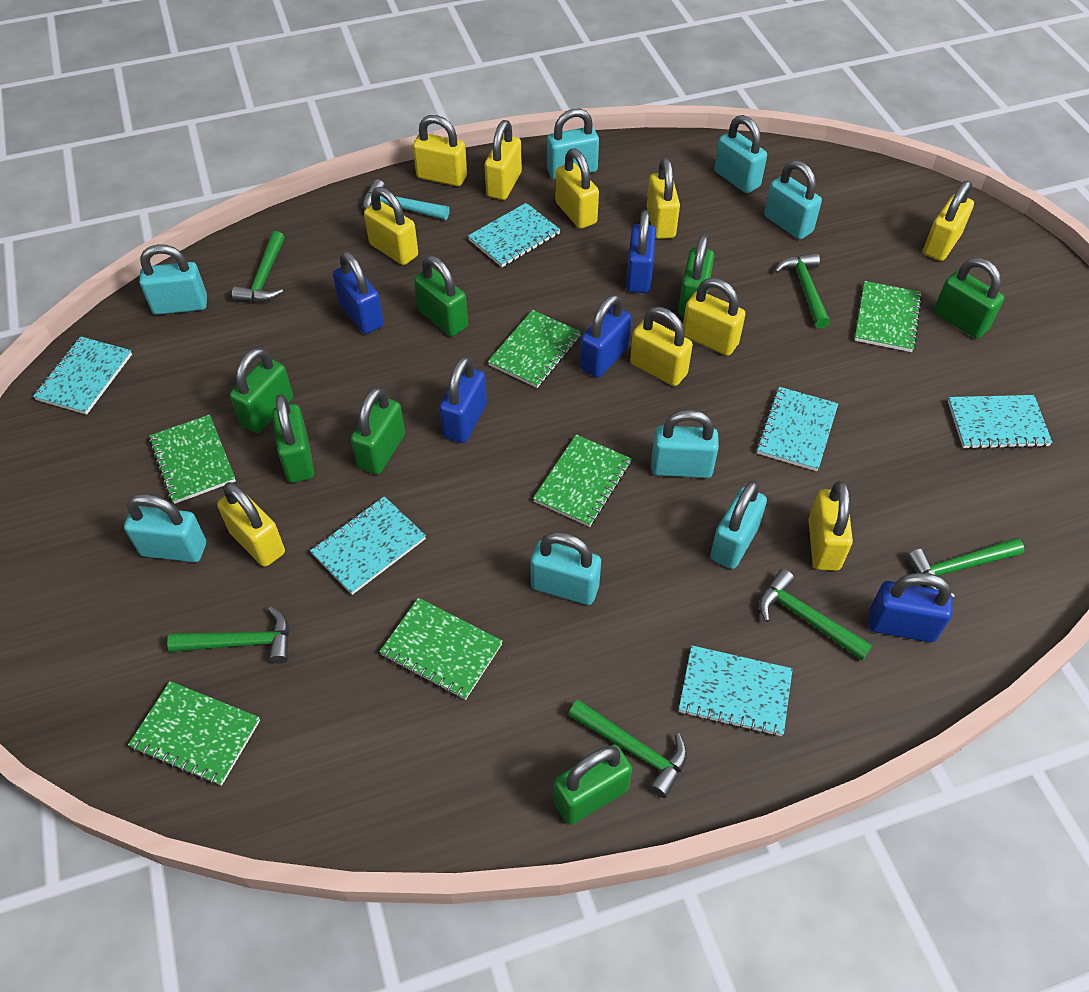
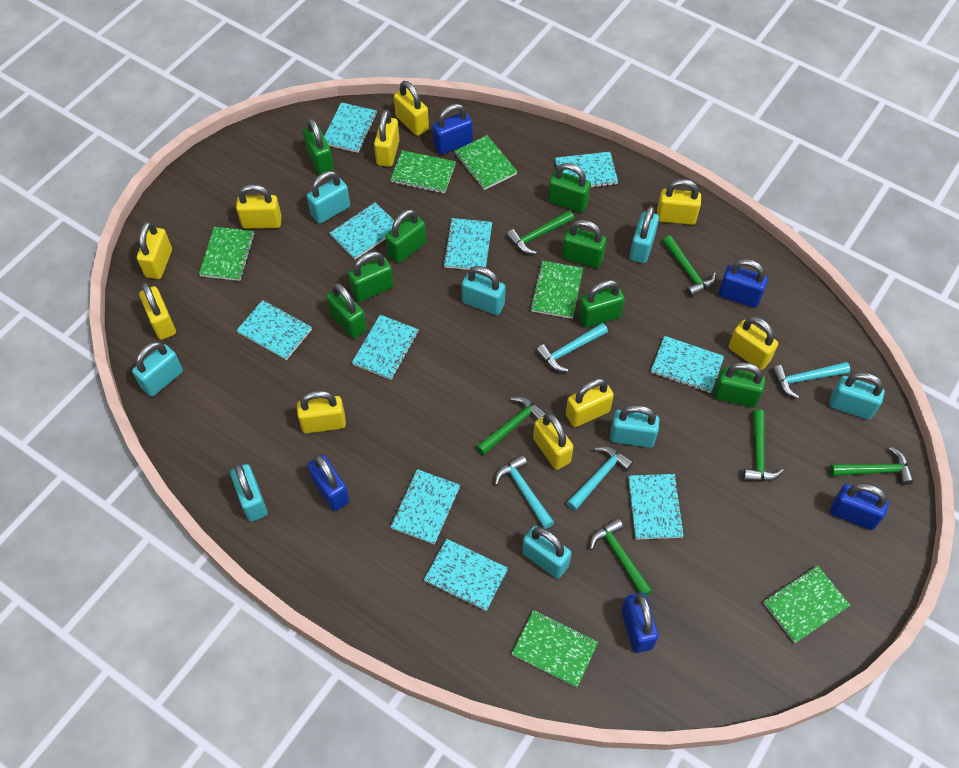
green padlock: [230,347,293,433] [272,394,314,483] [351,387,405,475] [414,256,468,336] [553,744,632,825] [678,234,714,316] [934,258,1004,339] = 7 -> [303,118,334,175] [326,283,367,338] [348,251,394,302] [385,209,426,263] [548,163,591,213] [562,220,607,268] [578,280,625,328] [714,362,765,408] = 8
turquoise hammer: [363,179,450,220] = 1 -> [495,455,554,529] [536,323,608,372] [567,446,633,511] [772,362,850,399] = 4
turquoise notebook: [33,337,132,415] [310,496,426,595] [468,203,560,267] [679,645,793,736] [756,387,838,471] [948,395,1052,449] = 6 -> [236,300,312,360] [324,102,377,153] [330,202,395,260] [352,315,419,380] [390,469,460,545] [424,539,508,611] [443,218,492,270] [555,152,618,188] [628,474,685,540] [651,336,724,393] = 10

